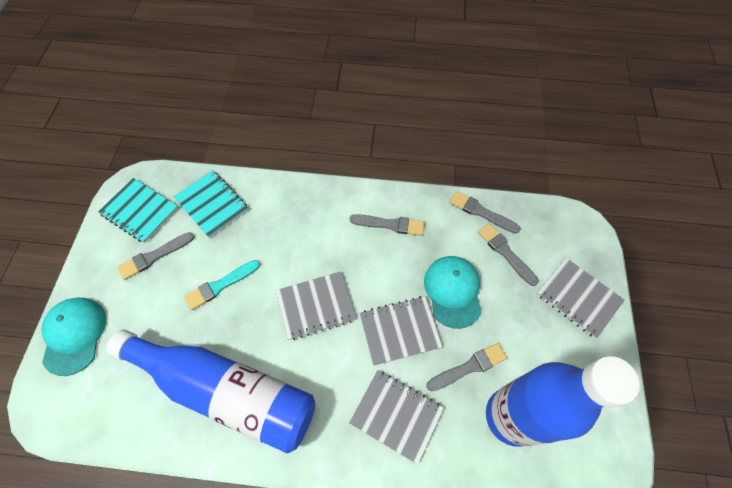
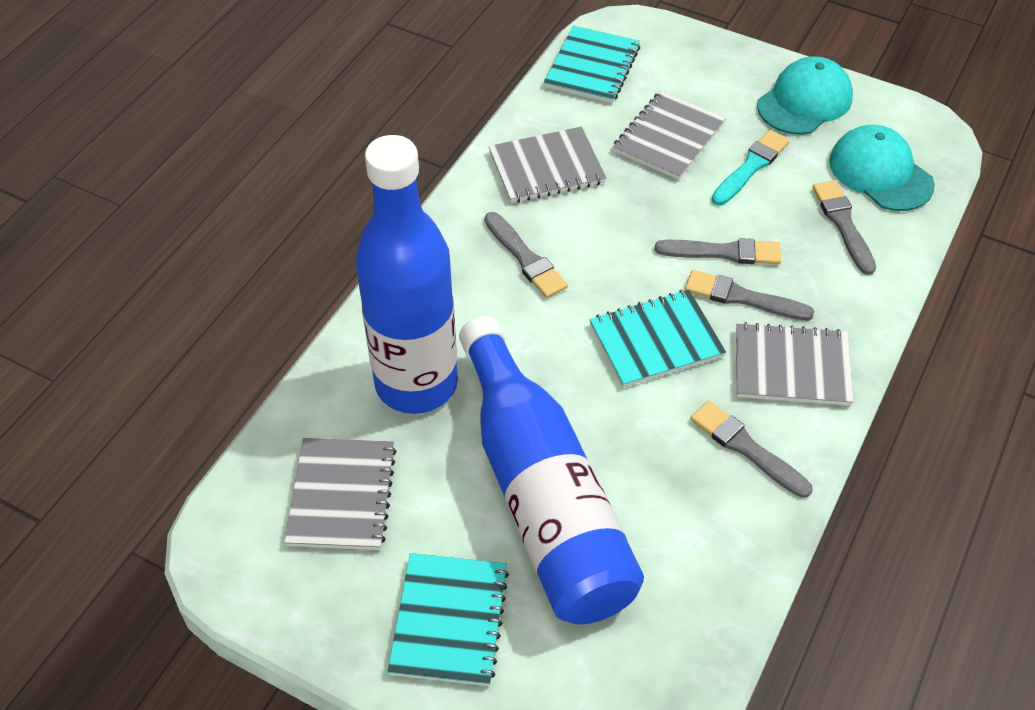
turquoise notebook: [98,178,178,243] [174,170,248,238] = 2 -> [387,553,509,686] [544,26,640,103] [590,290,726,388] = 3

